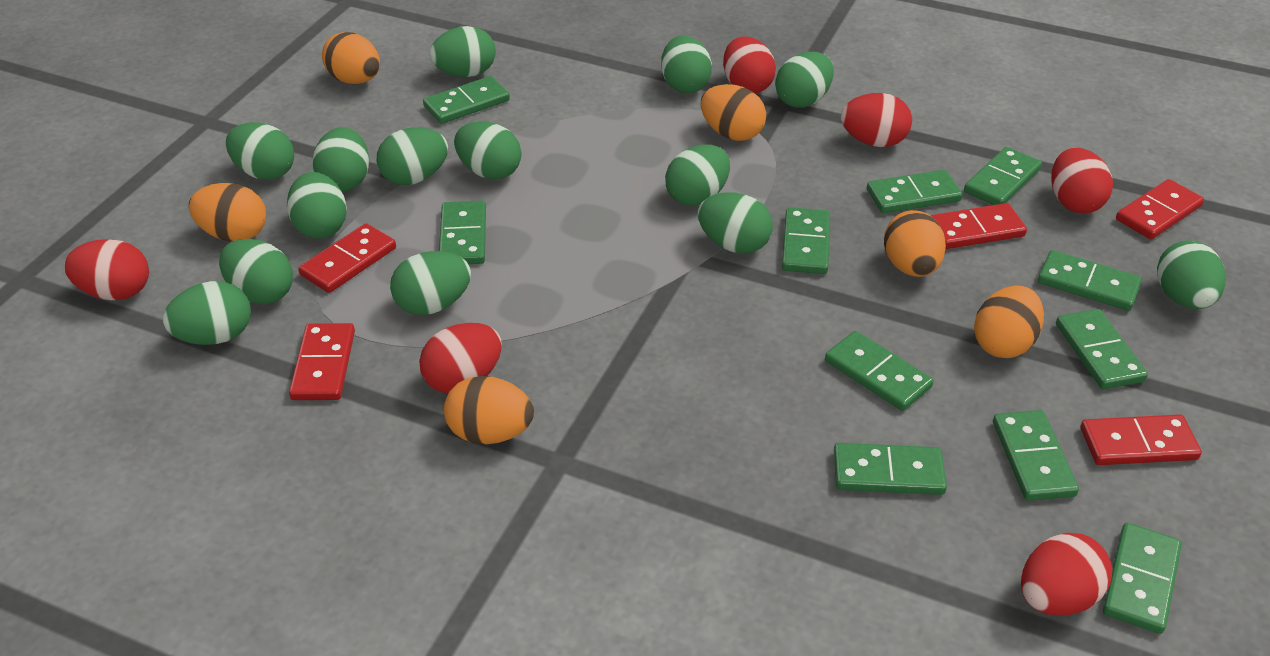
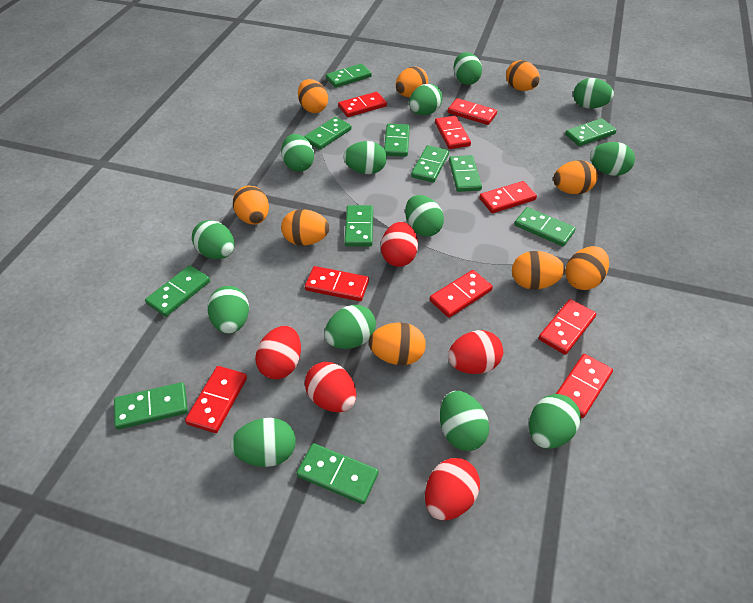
green egg: [163,281,251,345] [219,239,293,304] [226,122,294,180] [287,172,347,239] [312,127,369,192] [377,127,448,185] [390,251,471,315] [430,26,496,77] [454,121,522,180] [661,35,712,93] [665,145,730,206] [698,192,773,254] [775,52,834,108] [1157,240,1226,309] = 14 -> [192,220,235,259] [207,286,249,334] [230,418,296,467] [281,134,314,172] [324,305,376,349] [343,141,387,174] [405,195,444,237] [409,84,443,115] [440,391,489,451] [454,52,482,85] [529,394,581,449] [573,78,614,109] [590,142,635,176] = 13
orange egg: [189,183,266,242] [322,32,380,84] [444,376,534,444] [701,84,766,141] [884,210,946,277] [974,285,1044,358] = 6 -> [233,186,269,225] [281,209,329,246] [298,79,328,113] [369,323,426,365] [396,67,428,97] [506,60,540,91] [512,251,565,289] [553,160,598,194] [566,246,609,290] = 9
red domino: [289,323,355,400] [298,223,396,293] [930,203,1027,249] [1080,414,1202,465] [1116,179,1204,239] = 5 -> [185,366,247,433] [305,266,369,301] [338,92,387,117] [430,270,493,318] [435,116,471,149] [447,98,497,125] [479,181,537,213] [539,299,596,355] [556,354,613,418] = 9
red egg: [64,239,149,300] [419,323,502,394] [723,36,776,94] [841,93,912,147] [1021,533,1112,616] [1051,148,1113,213] = 6 -> [255,326,301,379] [305,362,356,412] [381,222,418,267] [425,458,480,520] [448,330,503,374] = 5

